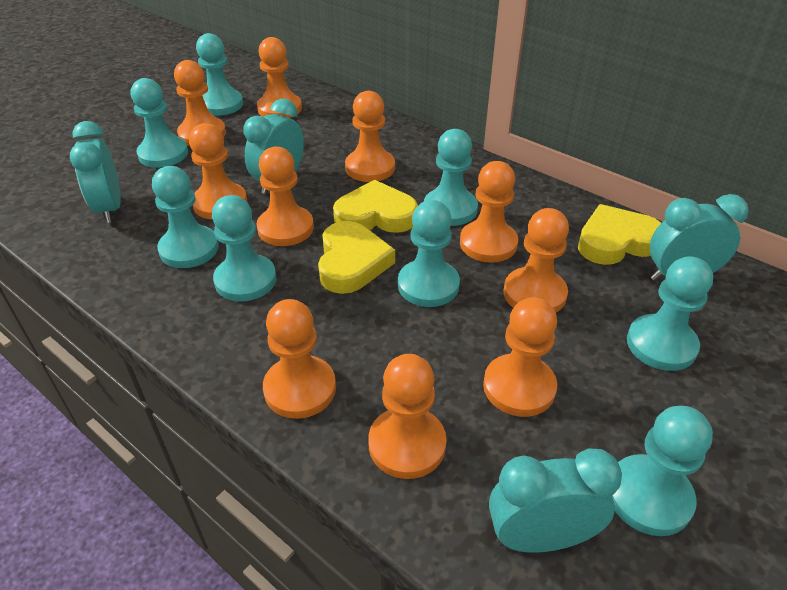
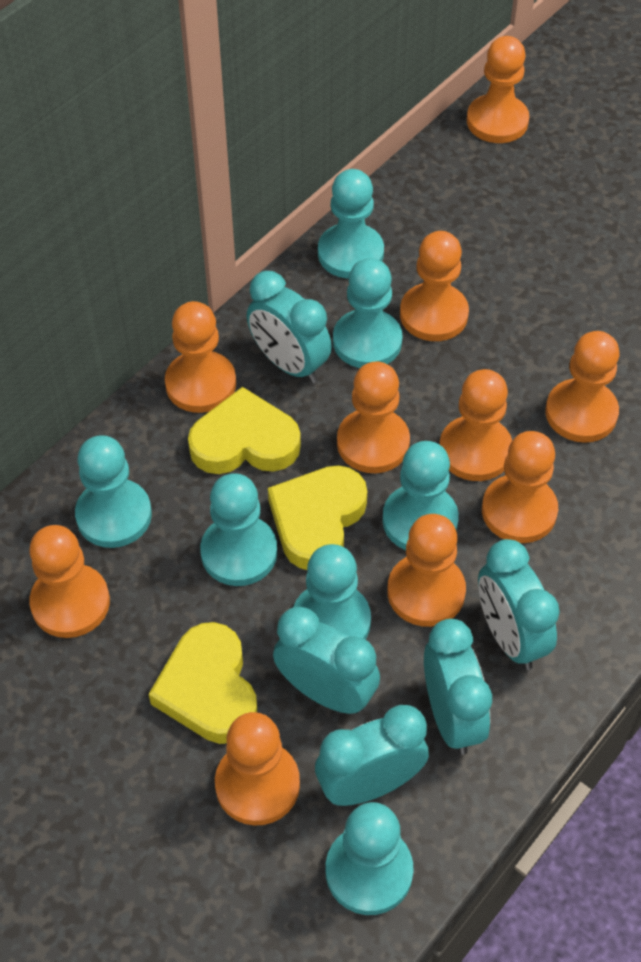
turquoise clock: [70,121,121,223] [243,99,304,194] [489,448,622,553] [650,194,749,281] = 4 -> [247,271,332,383] [273,607,380,714] [315,705,429,806] [424,619,492,755] [478,539,560,670] = 5
turquoise pawn: [131,78,188,168] [152,166,219,268] [196,33,243,116] [212,195,276,302] [398,200,460,307] [424,129,478,226] [612,406,713,536] [627,256,713,371] = 8 -> [75,435,152,548] [200,473,277,586] [293,544,371,640] [318,169,384,279] [326,802,414,915] [333,258,403,368] [382,441,459,550] = 7

